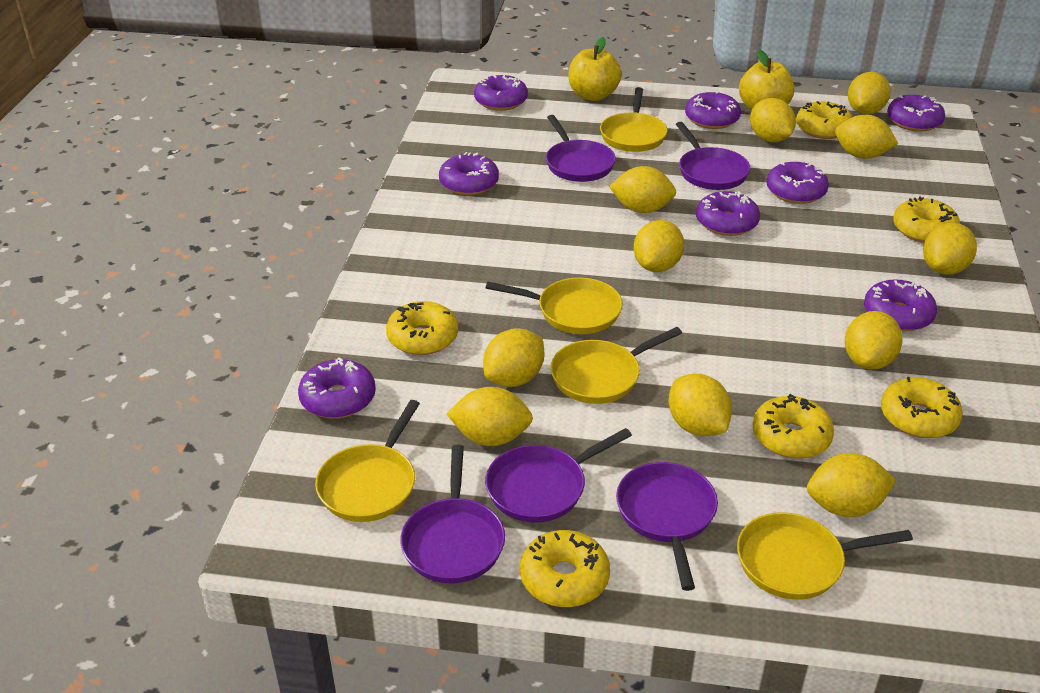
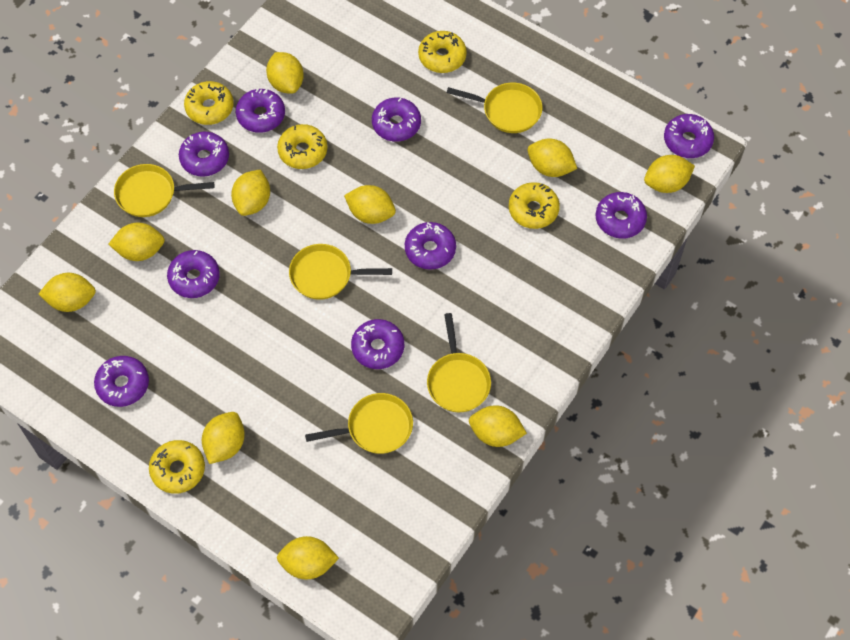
purple donut: [298,357,376,418] [439,152,499,195] [474,75,528,111] [685,91,741,129] [696,191,760,236] [766,162,829,204] [864,279,937,332] [887,95,945,132] = 8 -> [94,356,149,407] [167,250,220,298] [179,132,229,177] [236,88,285,133] [351,319,404,369] [372,98,421,142] [405,222,456,270] [596,192,647,239] [664,114,714,158] = 9
purple pan: [400,445,505,584] [485,428,632,523] [546,115,616,182] [616,462,718,591] [676,122,751,190] = 5 -> none = 0
yellow apple: [568,37,622,101] [739,49,794,110] = 2 -> none = 0
yellow donut: [386,301,458,355] [520,530,610,607] [753,394,834,459] [796,101,852,139] [881,377,963,438] [893,196,960,243] = 6 -> [149,440,205,494] [184,81,234,125] [277,124,327,169] [418,31,467,73] [509,182,560,229] = 5
yellow lemon: [447,387,533,446] [483,329,544,387] [609,166,676,213] [634,220,684,272] [669,374,732,436] [750,98,796,142] [807,453,896,517] [835,115,898,159] [845,311,903,370] [848,72,891,114] [923,223,977,275] = 11 -> [39,273,96,312] [109,223,165,261] [202,412,245,464] [231,169,270,216] [266,52,304,94] [277,536,339,580] [344,185,396,224] [469,405,527,447] [528,139,577,177] [644,155,695,193] = 10

